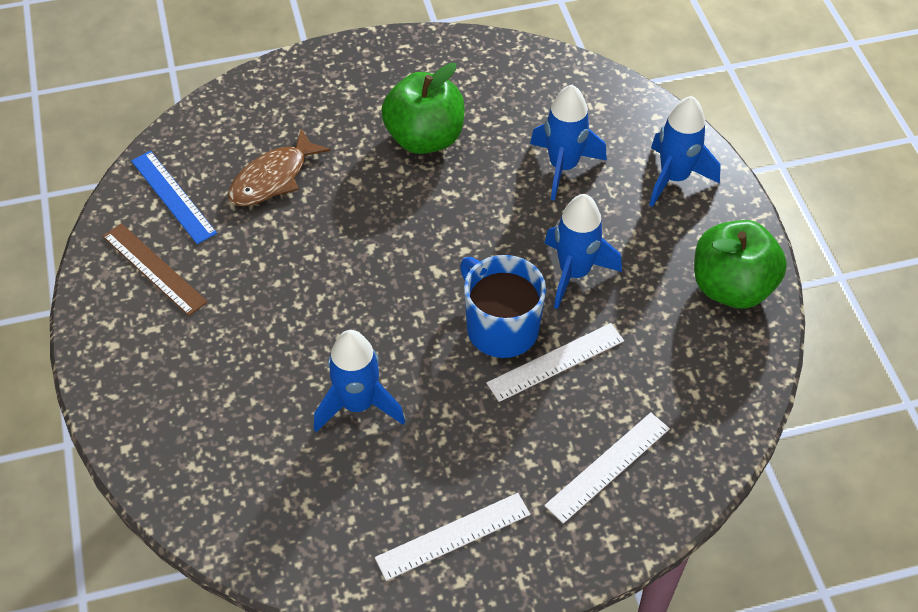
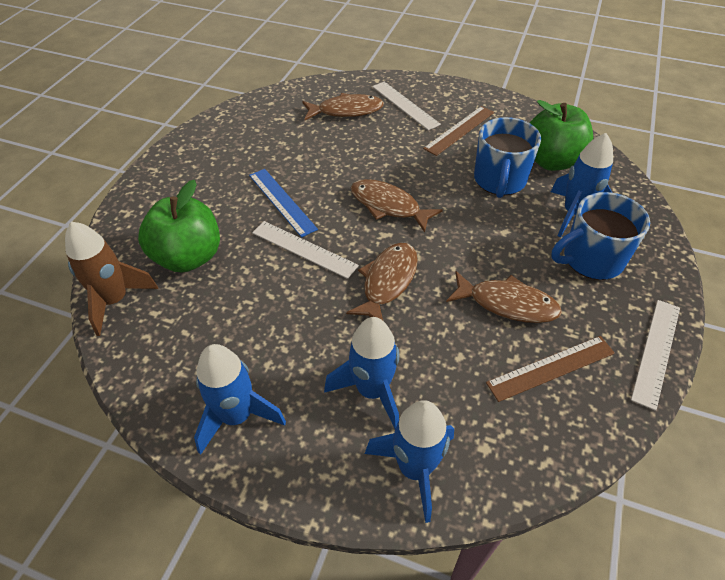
blue mug: [460,255,546,358] = 1 -> [474,117,541,198] [551,192,650,280] = 2
brown fish: [228,129,331,206] = 1 -> [302,93,384,120] [346,243,418,320] [351,179,443,233] [446,271,562,323] = 4
brown rocket: none = 0 -> [65,221,158,336] = 1
brown ruler: [103,223,208,316] = 1 -> [423,106,494,156] [486,336,615,402] = 2

